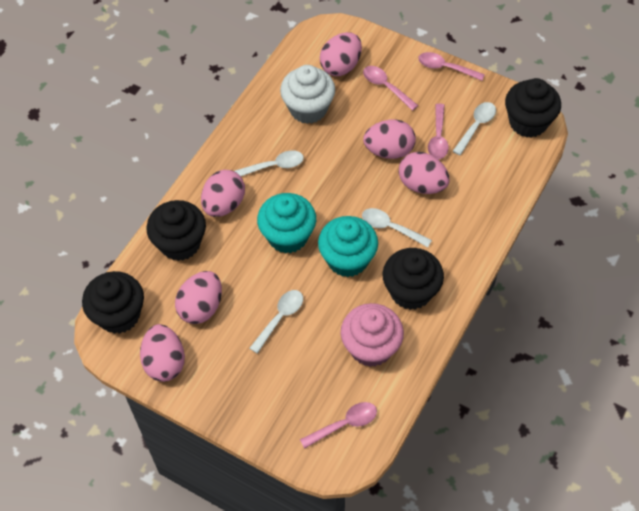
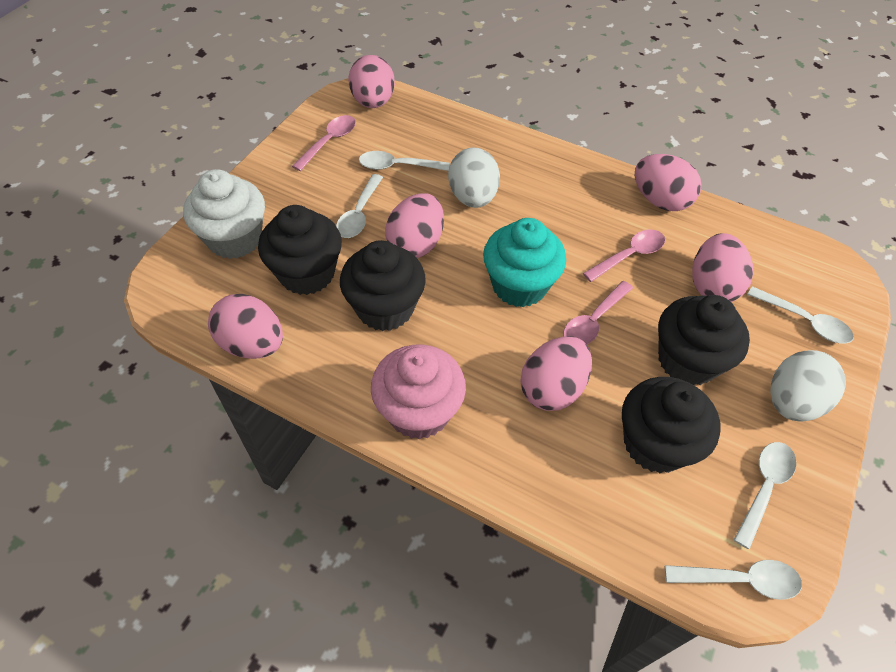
pink spoon: [300,402,377,449] [363,66,418,111] [418,52,485,81] [428,103,449,159] = 4 -> [292,115,356,171] [563,281,633,345] [583,230,665,282] = 3
turquoise cupcake: [257,193,316,253] [318,216,378,277] = 2 -> [483,218,566,307] = 1
white egg: none = 0 -> [448,147,500,208] [770,350,846,422] = 2
white spoon: [234,150,304,176] [249,290,303,354] [362,208,432,247] [453,102,496,155] = 4 -> [336,174,383,238] [359,151,449,171] [665,560,802,600] [734,442,796,549] [747,286,854,344] = 5

